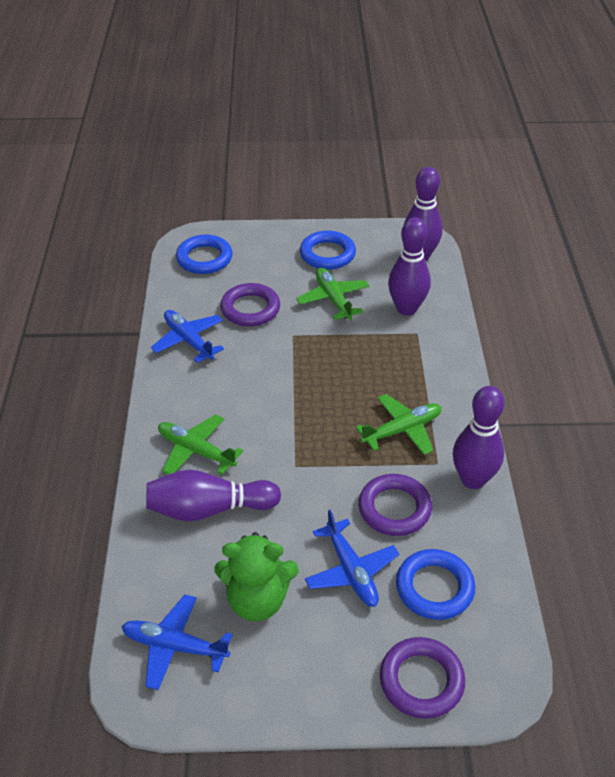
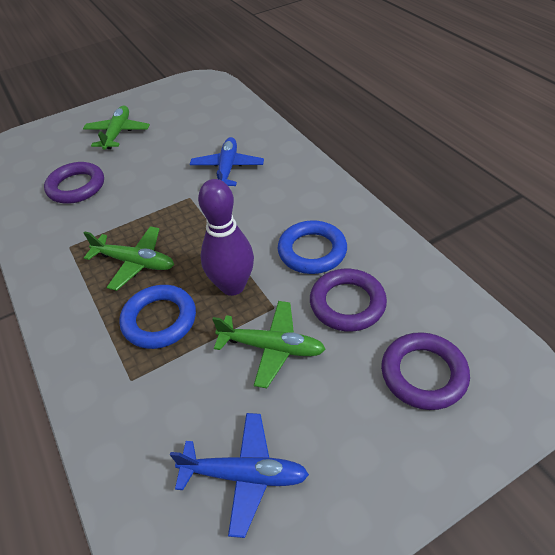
blue plane: [121,594,232,690] [151,310,224,363] [305,510,399,607] = 3 -> [170,413,309,538] [190,137,264,186] = 2
blue ring: [176,235,233,274] [300,231,356,270] [396,549,475,620] = 3 -> [119,285,196,349] [278,220,347,274] = 2
green teddy bear: [214,532,299,621] = 1 -> none = 0
purple bowling pin: [146,470,281,522] [388,218,431,316] [404,167,443,261] [453,386,505,489] = 4 -> [198,179,254,296] = 1

